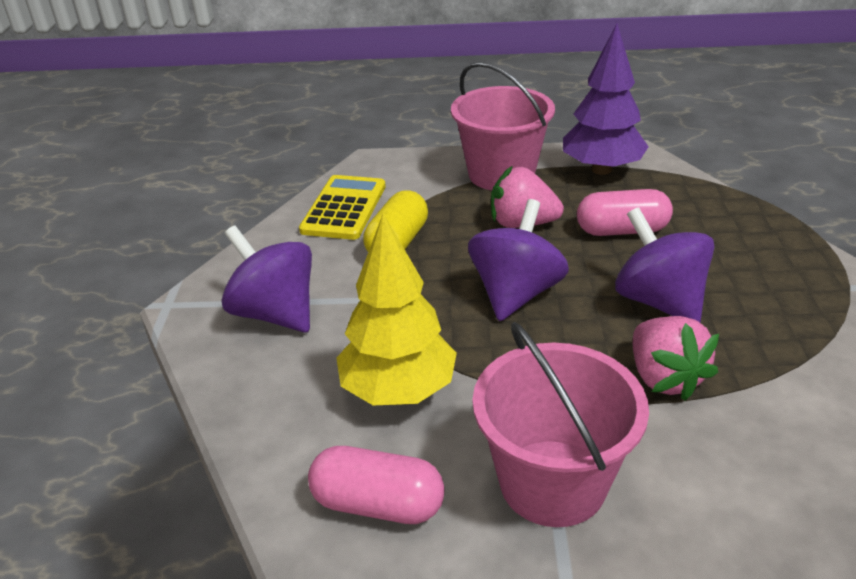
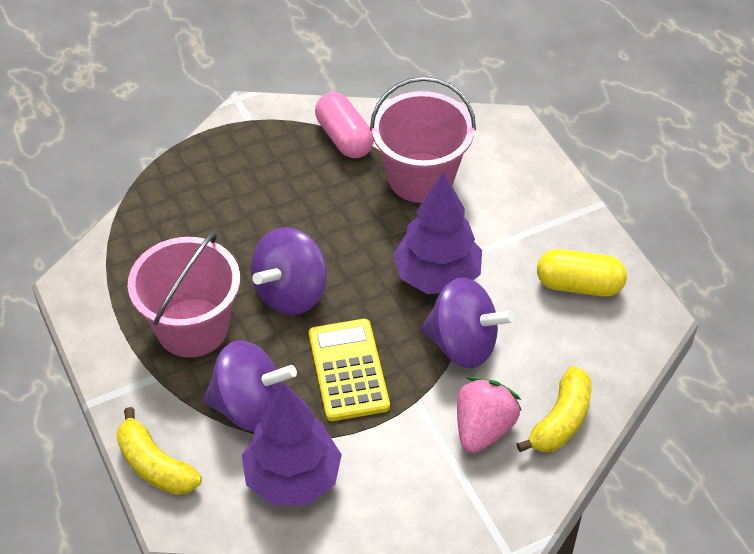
pink capsule: [308,446,445,524] [577,189,673,236] = 2 -> [315,92,374,158] = 1
pink strawberry: [491,166,564,228] [633,316,719,401] = 2 -> [457,377,522,453] = 1
purple tree: [563,24,649,175] = 1 -> [242,383,342,505] [393,171,482,294] = 2
yellow banana: none = 0 -> [116,407,202,495] [516,366,592,452] = 2
yellow tree: [336,213,457,405] = 1 -> none = 0

